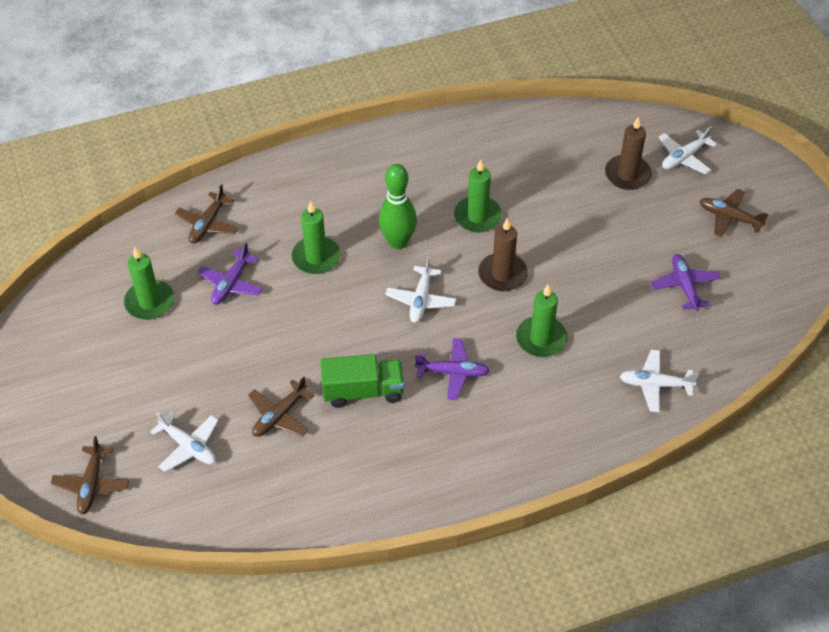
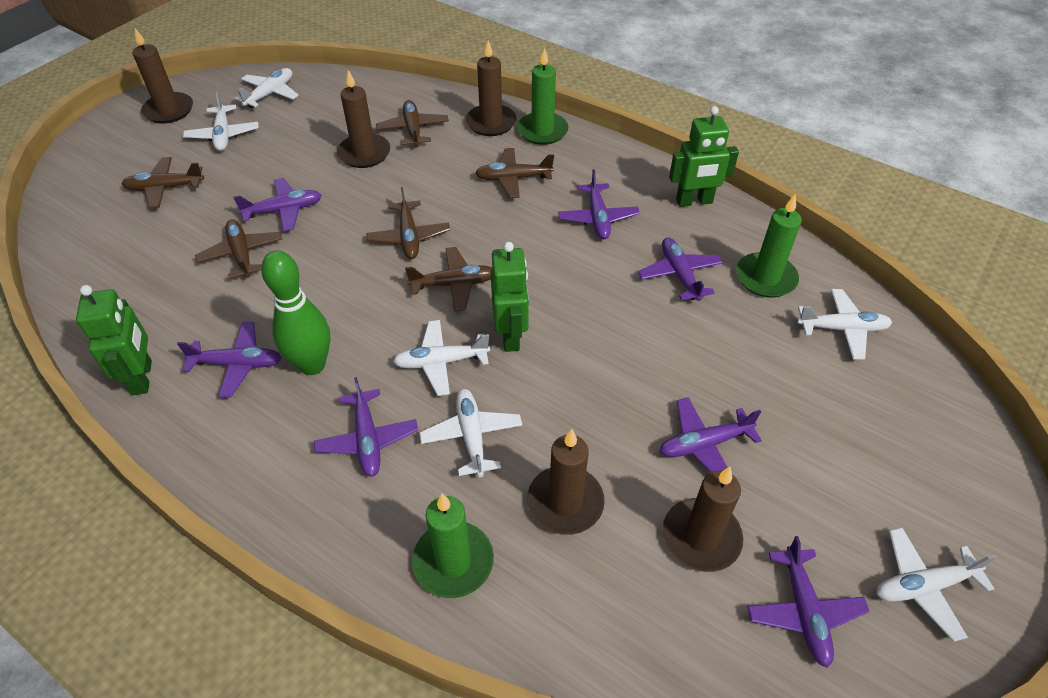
brown candle: [478,218,528,291] [605,116,652,190] = 2 -> [132,28,193,124] [337,70,390,168] [466,40,517,136] [527,429,605,535] [663,467,743,572] = 5
brown plane: [51,436,130,515] [175,184,238,243] [248,376,315,437] [700,189,769,237] = 4 -> [122,157,204,208] [195,219,282,279] [366,187,450,259] [376,100,449,147] [405,247,492,311] [475,148,554,198] = 6
green candle: [124,247,174,320] [291,201,340,274] [454,159,502,233] [516,285,567,357] = 4 -> [412,494,494,598] [517,47,568,145] [736,194,802,298] = 3
green robot: none = 0 -> [76,285,152,395] [491,242,529,352] [669,106,739,207] = 3
green truck: [320,354,404,408] = 1 -> none = 0
purple plane: [198,243,263,305] [415,338,490,400] [651,254,721,311] = 3 -> [177,322,282,398] [233,178,322,231] [314,377,418,477] [558,169,640,239] [638,238,723,301] [660,397,762,472] [747,536,870,668] = 7
white plane: [150,411,218,472] [385,257,456,323] [620,350,699,412] [659,126,717,174] = 4 -> [183,92,259,151] [234,68,299,108] [393,320,490,396] [419,389,522,477] [797,289,892,359] [877,528,997,642] = 6

